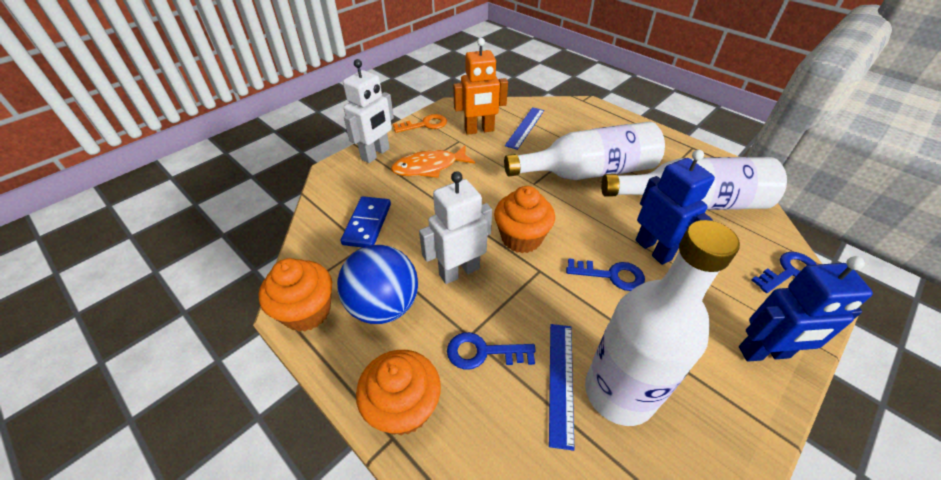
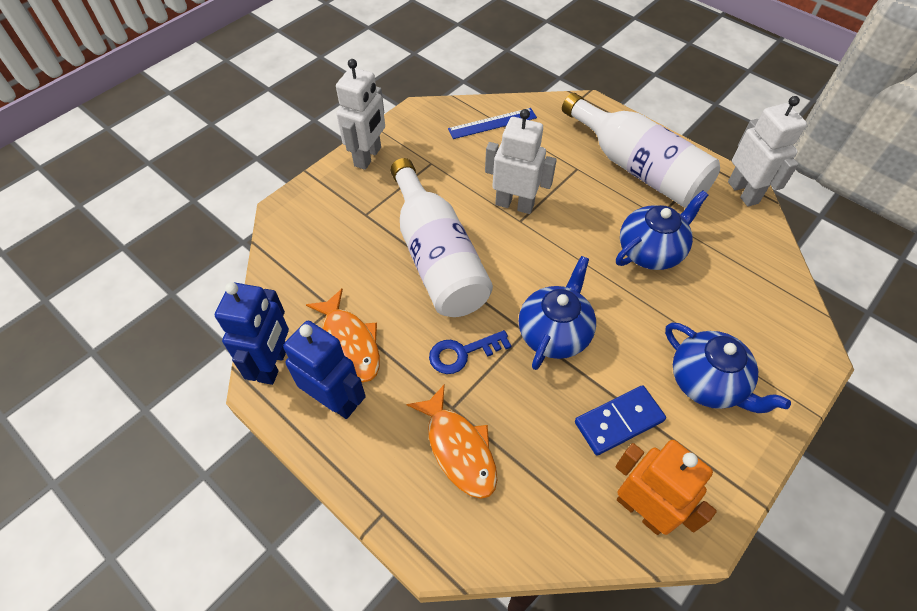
blue ball: [337,245,418,324] = 1 -> none = 0
blue key: [447,332,536,370] [566,259,645,291] [751,252,817,293] = 3 -> [429,330,511,374] = 1
blue ruler: [505,107,544,150] [549,324,574,451] = 2 -> [448,108,537,139] = 1
blue teapot: none = 0 -> [519,256,596,370] [616,191,708,270] [665,322,791,413] = 3
orange cupcake: [258,258,332,332] [356,350,441,435] [494,186,555,253] = 3 -> none = 0
orange fish: [391,145,475,178] = 1 -> [306,289,380,382] [406,384,497,499] = 2
orange key: [393,114,447,133] = 1 -> none = 0
white bottle: [504,121,665,180] [585,220,740,426] [601,157,787,210] = 3 -> [390,158,493,317] [562,93,720,208] = 2
white robot: [343,59,394,163] [419,171,492,284] = 2 -> [336,59,385,170] [485,109,557,214] [728,96,807,207] = 3

